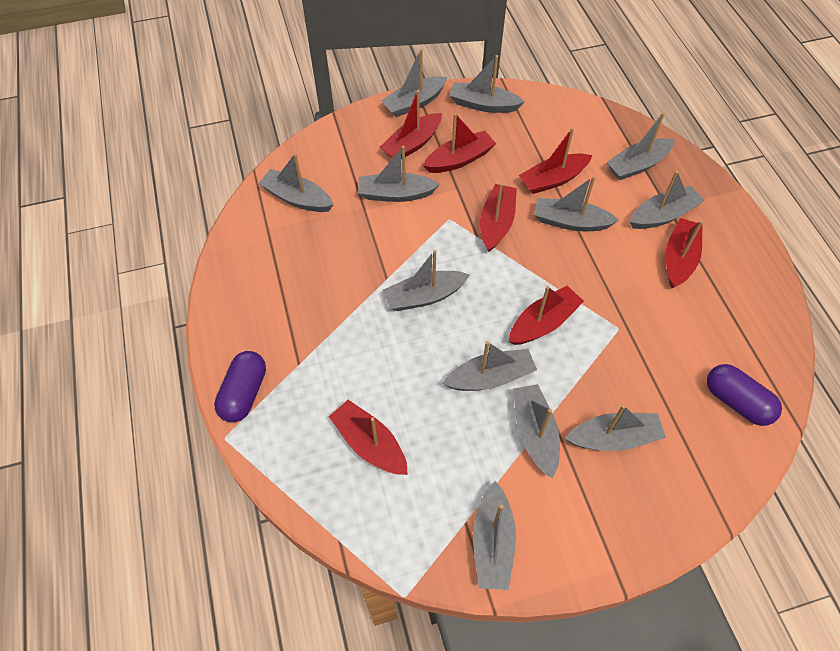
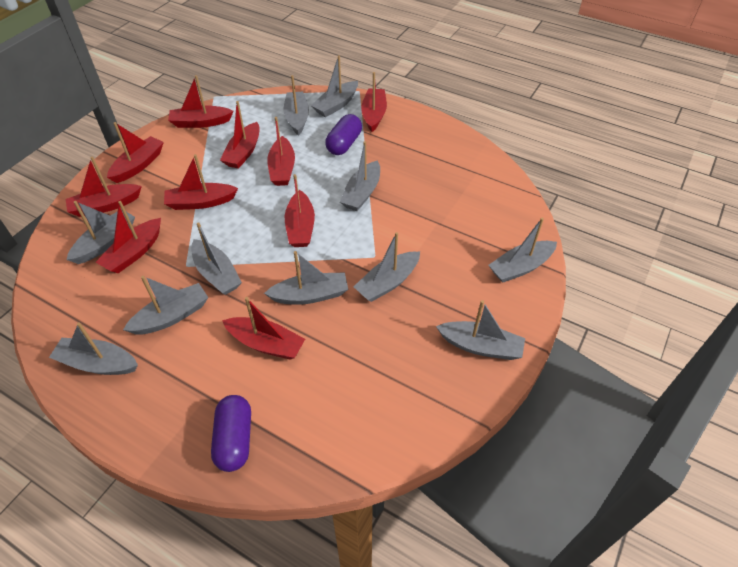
grey boat: [258,153,334,212] [358,146,440,202] [381,49,448,117] [383,250,470,311] [443,341,537,391] [449,55,525,113] [473,481,516,590] [513,384,560,478] [534,176,619,231] [565,405,666,451] [606,112,675,180] [630,171,705,229] = 12 -> [49,322,138,375] [66,201,135,264] [123,276,208,335] [191,222,242,295] [264,251,348,305] [284,75,309,136] [311,55,358,117] [340,141,380,211] [354,232,420,302] [436,300,525,360] [488,218,557,282] = 11
red boat: [329,400,408,475] [380,90,442,159] [423,113,496,173] [480,183,517,252] [509,286,584,345] [519,128,592,194] [665,218,703,288] = 7 -> [66,157,142,217] [96,201,161,273] [107,122,164,183] [164,154,238,210] [168,75,234,128] [220,101,260,169] [222,297,305,360] [267,117,295,186] [285,174,315,247] [361,72,387,132] = 10

